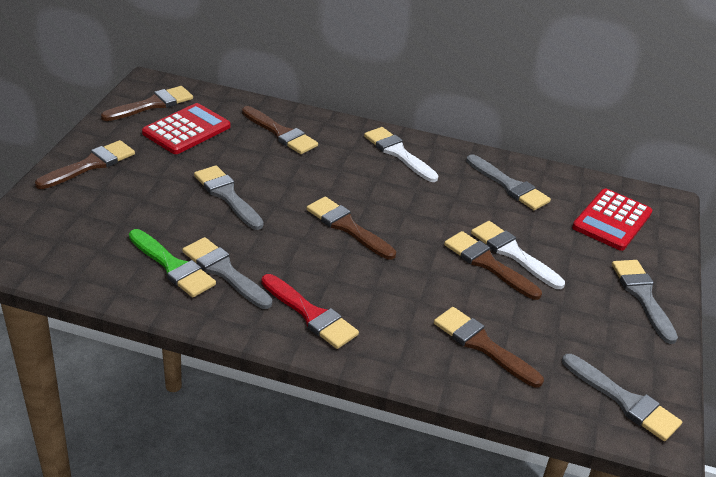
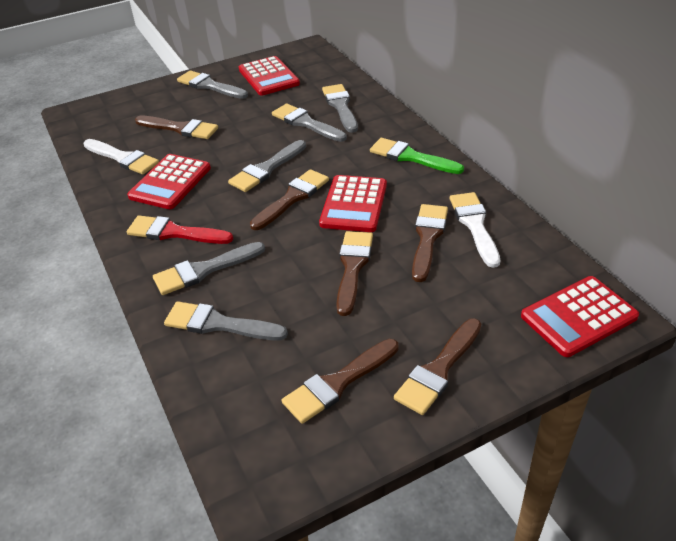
grey brush: [182,237,272,309] [194,165,263,230] [466,154,551,210] [562,354,682,441] [612,260,678,344] = 5 -> [153,242,265,295] [164,301,288,341] [177,70,248,99] [228,140,306,192] [272,104,347,142] [322,84,358,133] = 6
red calculator: [142,103,230,154] [572,189,653,251] = 2 -> [127,154,211,209] [239,56,300,95] [319,175,387,232] [521,276,639,357] = 4

